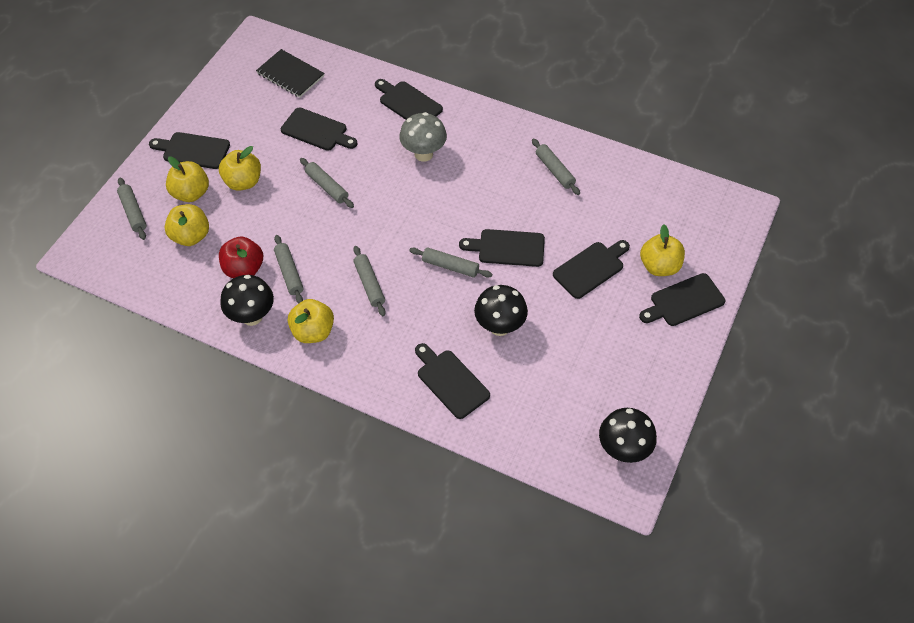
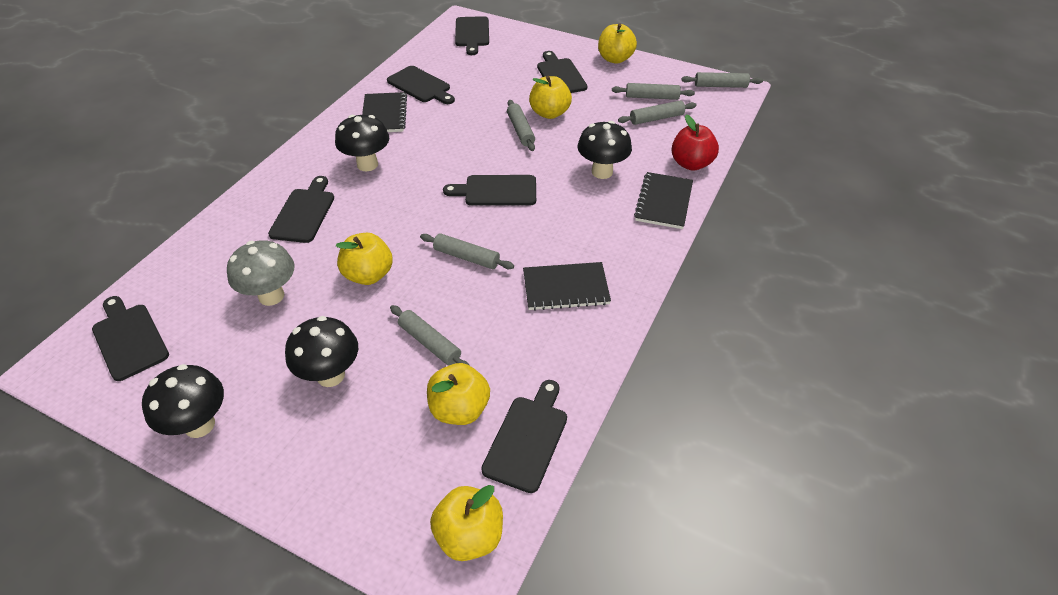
black mushroom: [220,275,274,326] [474,285,528,336] [599,408,657,463] = 3 -> [142,364,224,438] [285,316,358,387] [335,115,389,171] [577,121,632,179] = 4
black notebook: [256,49,324,98] = 1 -> [362,92,407,132] [523,262,611,311] [634,172,693,229] = 3

